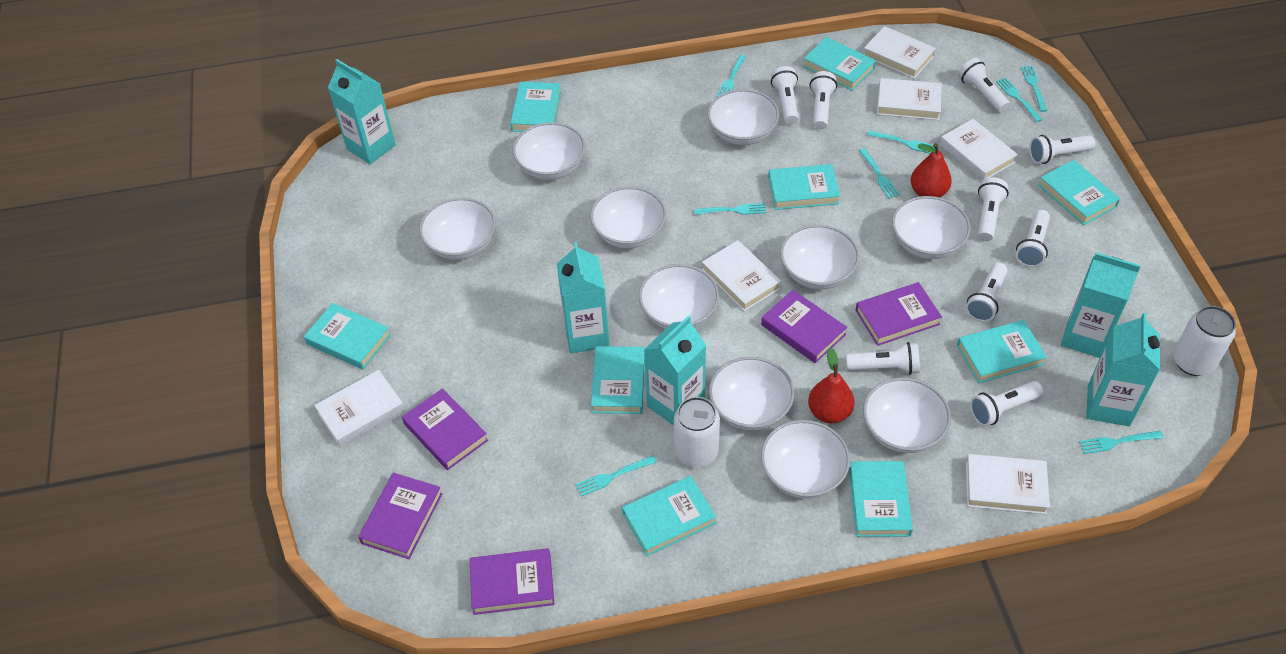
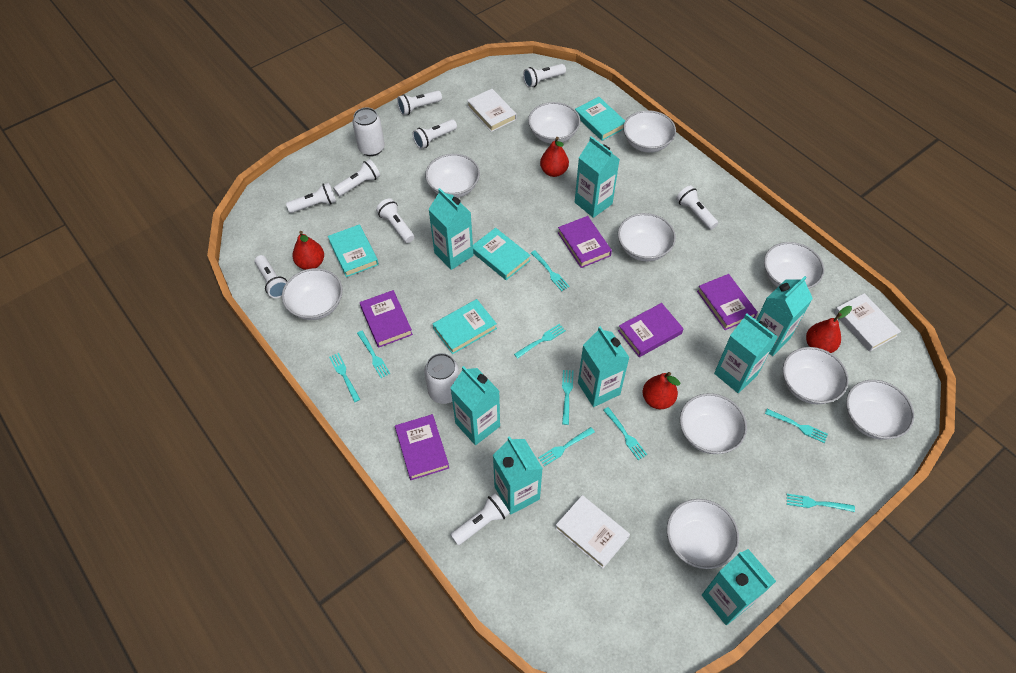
red pear: [808,347,854,423] [911,143,952,197] = 2 -> [292,231,324,270] [540,137,569,177] [643,372,680,409] [806,306,852,353] = 4
turquoise book: [304,303,391,370] [510,82,561,132] [591,346,645,414] [622,476,716,556] [768,164,840,210] [803,37,876,91] [849,461,913,537] [957,320,1047,383] [1038,160,1120,225] = 9 -> [328,224,379,277] [433,299,497,354] [473,228,531,280] [575,97,625,141] = 4
turquoise carton: [328,59,396,164] [557,242,610,353] [644,316,706,425] [1061,252,1141,358] [1086,313,1160,426] = 5 -> [428,188,474,270] [450,366,500,445] [493,436,543,515] [575,136,620,218] [578,326,630,407] [702,549,776,625] [714,313,778,393] [757,276,813,356] = 8
turquoise fork: [576,455,656,497] [694,203,766,215] [716,55,746,97] [858,148,900,199] [868,130,936,154] [996,78,1043,122] [1021,66,1048,112] [1079,431,1164,454] = 8 -> [329,353,360,402] [357,331,390,378] [514,324,566,359] [531,250,570,291] [538,427,595,467] [562,370,574,425] [603,407,647,460] [765,409,828,443] [787,494,855,512] = 9
white book: [314,370,405,446] [702,240,781,311] [864,26,936,79] [877,78,942,120] [940,119,1018,181] [966,454,1050,514] = 6 -> [467,89,517,132] [555,495,630,569] [834,293,901,352] = 3

